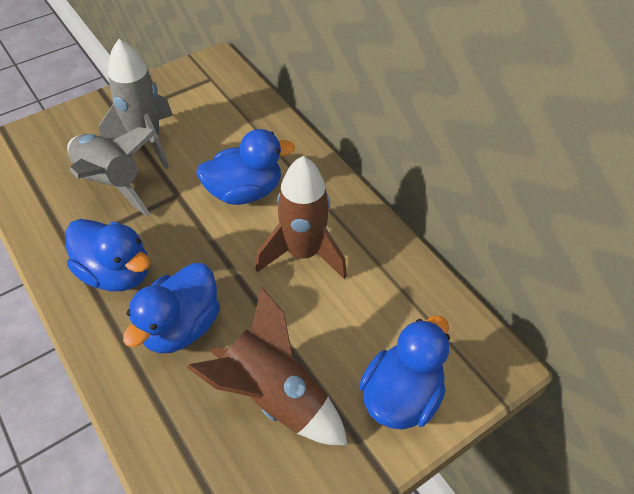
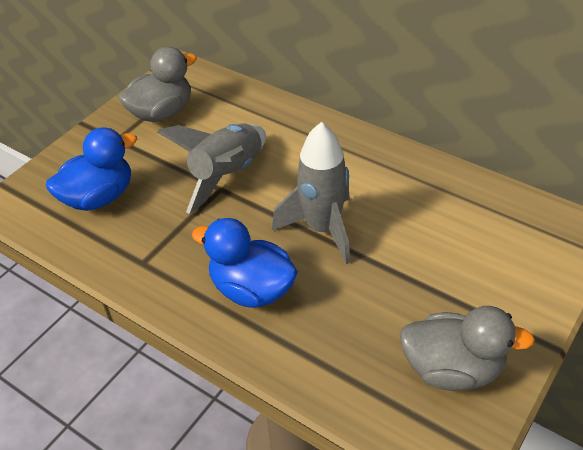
blue duck: [65,219,151,291] [123,263,220,354] [196,129,295,205] [359,315,450,430] = 4 -> [46,127,137,211] [192,218,298,308] = 2
brown rocket: [187,287,348,446] [255,156,347,279] = 2 -> none = 0
grey duck: none = 0 -> [118,46,197,122] [400,306,535,391] = 2

